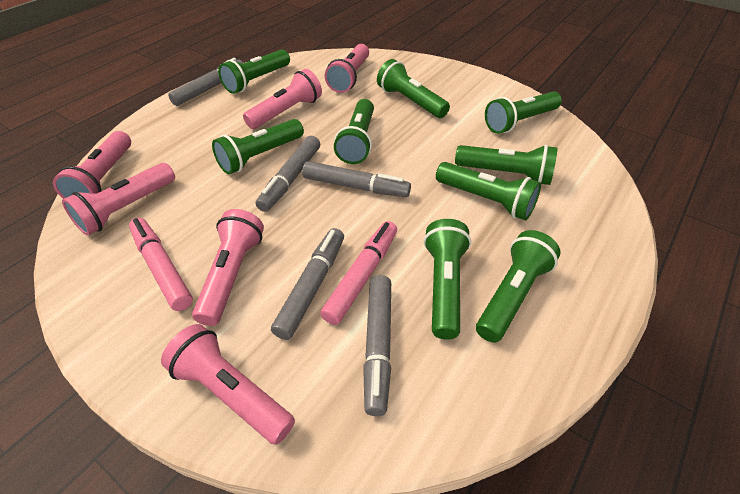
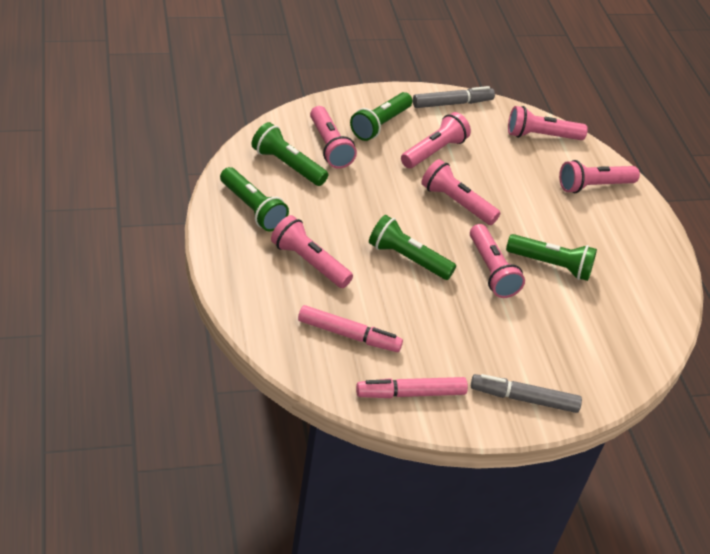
green flashlight: [212,119,304,174] [218,50,290,94] [334,99,374,164] [377,59,450,118] [424,219,471,340] [436,162,541,221] [455,145,557,185] [476,230,561,343] [485,91,562,134] = 9 -> [220,167,289,232] [251,122,328,186] [350,92,412,141] [369,215,456,280] [506,234,597,281] = 5
grey marker: [168,58,243,106] [255,136,320,212] [271,228,344,340] [302,161,411,197] [363,275,391,416] = 5 -> [413,86,495,108] [471,374,582,413] = 2
pink flashlight: [53,131,131,199] [62,163,175,236] [161,324,295,445] [192,209,264,326] [243,69,322,129] [325,44,369,93] = 6 -> [271,215,353,288] [310,106,357,169] [401,112,471,168] [421,159,500,225] [470,224,525,298] [508,106,588,140] [559,160,640,193] = 7

